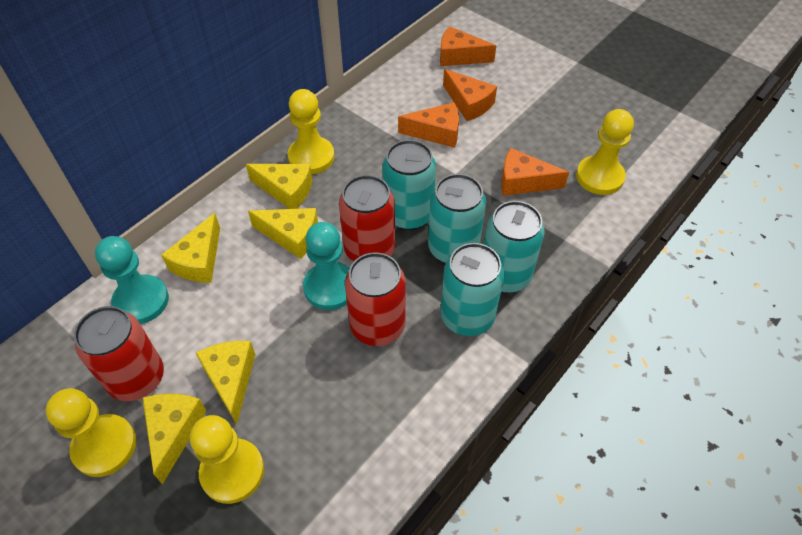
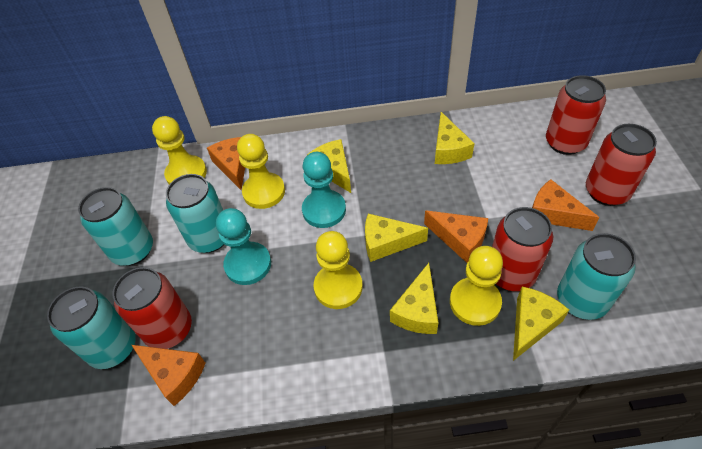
red can: [74,306,164,401] [339,175,395,261] [345,252,406,346] = 3 -> [113,267,192,349] [492,207,553,291] [546,75,606,155] [586,124,657,206] = 4

